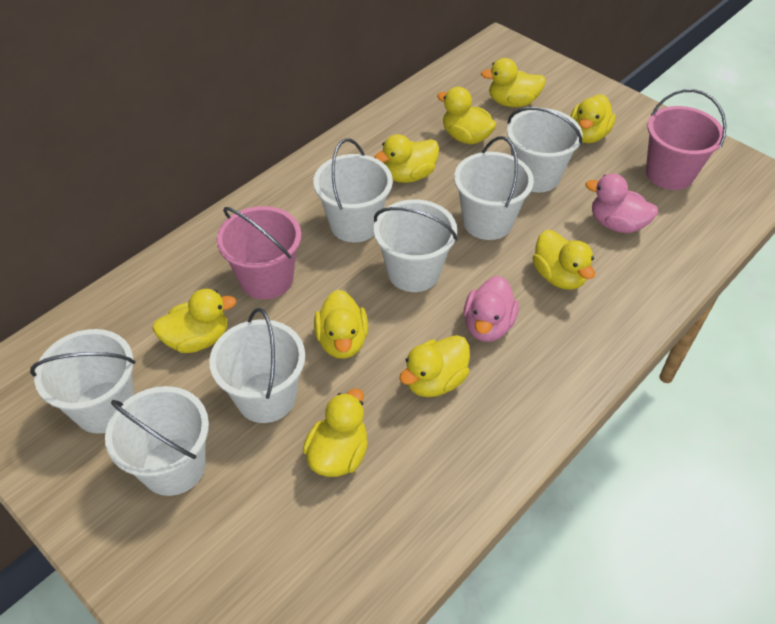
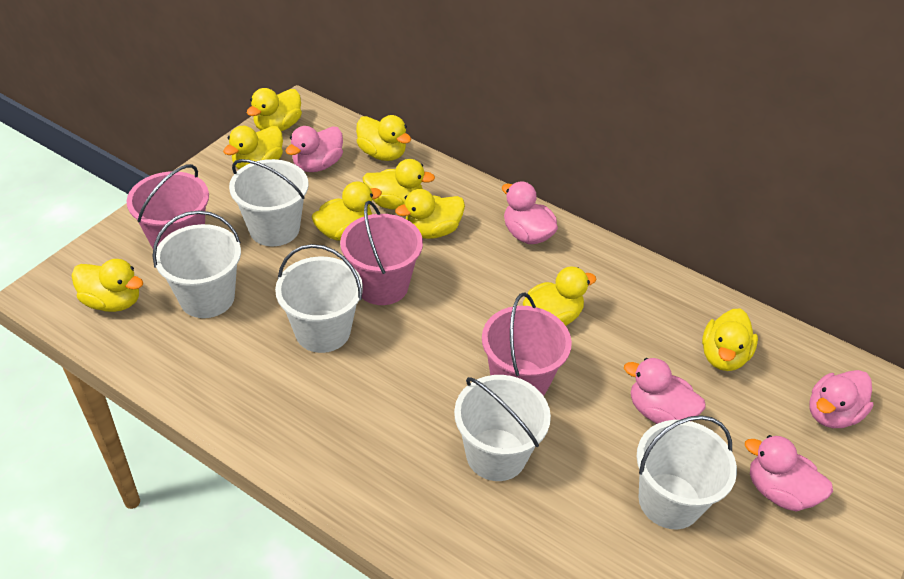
pink bucket: [217,206,301,299] [646,89,727,190] = 2 -> [126,164,209,248] [340,201,423,305] [482,293,572,396] = 3
pink duck: [464,276,519,342] [585,174,658,233] = 2 -> [285,126,343,172] [502,181,558,244] [624,358,706,424] [745,435,833,511] [809,370,874,428] = 5
white bucket: [30,329,135,434] [105,386,209,496] [209,308,305,423] [313,138,393,242] [374,199,457,292] [454,136,534,240] [507,107,583,192] = 7 -> [152,210,241,318] [229,159,309,246] [275,244,363,353] [454,375,551,481] [637,415,737,529] = 5

